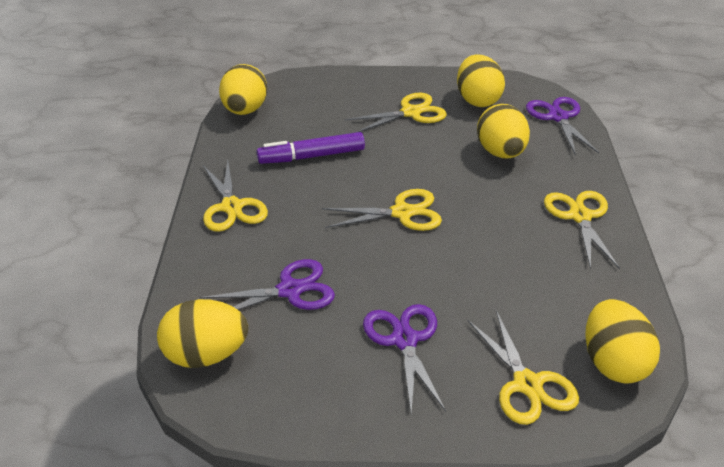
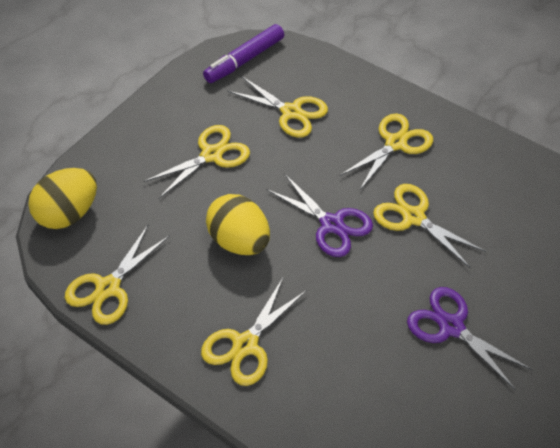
purple scissors: [199,259,335,310] [363,304,446,414] [526,97,599,155] = 3 -> [266,173,373,257] [407,287,532,390] = 2
yellow egg: [157,299,248,368] [219,64,267,115] [457,54,505,107] [477,104,530,158] [585,299,660,384] = 5 -> [28,168,97,229] [206,194,270,255] = 2
yellow scissors: [203,160,268,232] [322,189,442,231] [344,93,447,133] [467,310,579,425] [544,191,620,270] = 5 -> [65,225,170,325] [144,125,250,198] [201,278,307,386] [228,76,328,138] [340,113,433,190] [373,184,486,268] = 6

